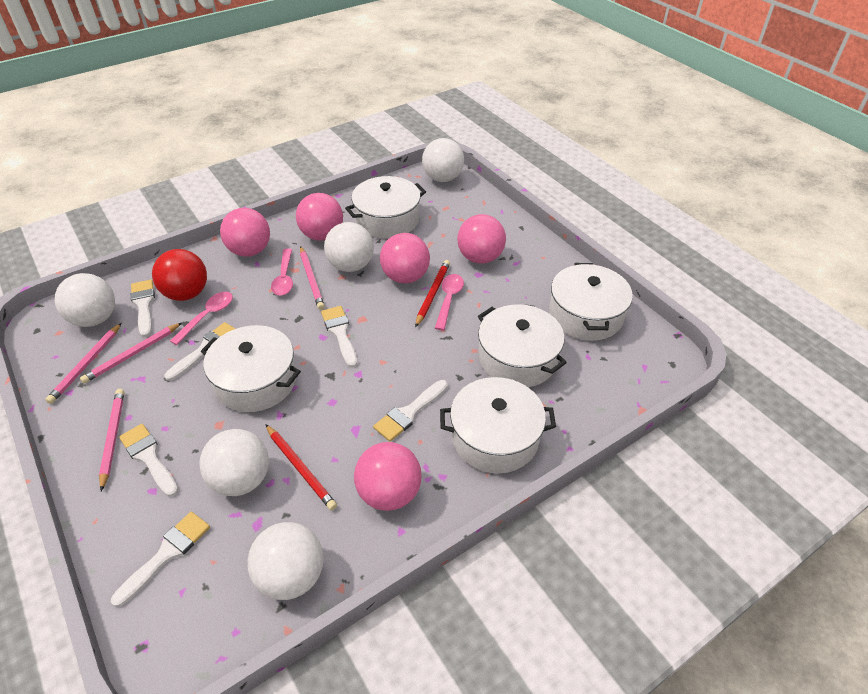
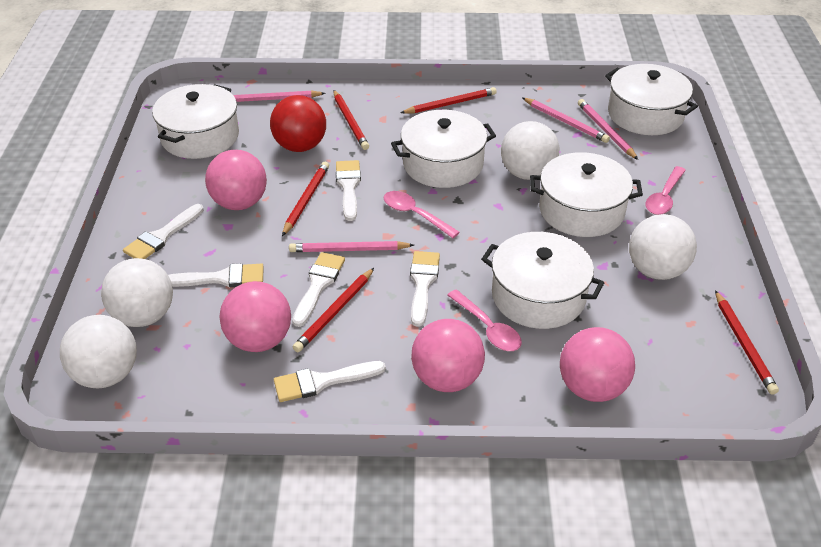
pink ball: [220,208,270,257] [296,193,343,241] [354,442,422,511] [380,233,430,283] [457,214,506,264] = 5 -> [205,150,267,210] [219,281,291,352] [411,319,485,392] [560,327,635,402] = 4
red pencil: [265,424,337,510] [415,260,450,327] = 2 -> [282,162,329,236] [293,268,374,352] [334,90,369,150] [400,87,497,114] [715,290,779,395] = 5
white ball: [55,273,115,327] [199,429,269,496] [248,522,324,600] [324,222,374,272] [422,138,464,182] = 5 -> [60,315,137,388] [101,258,173,327] [501,121,560,180] [629,214,697,280] = 4

